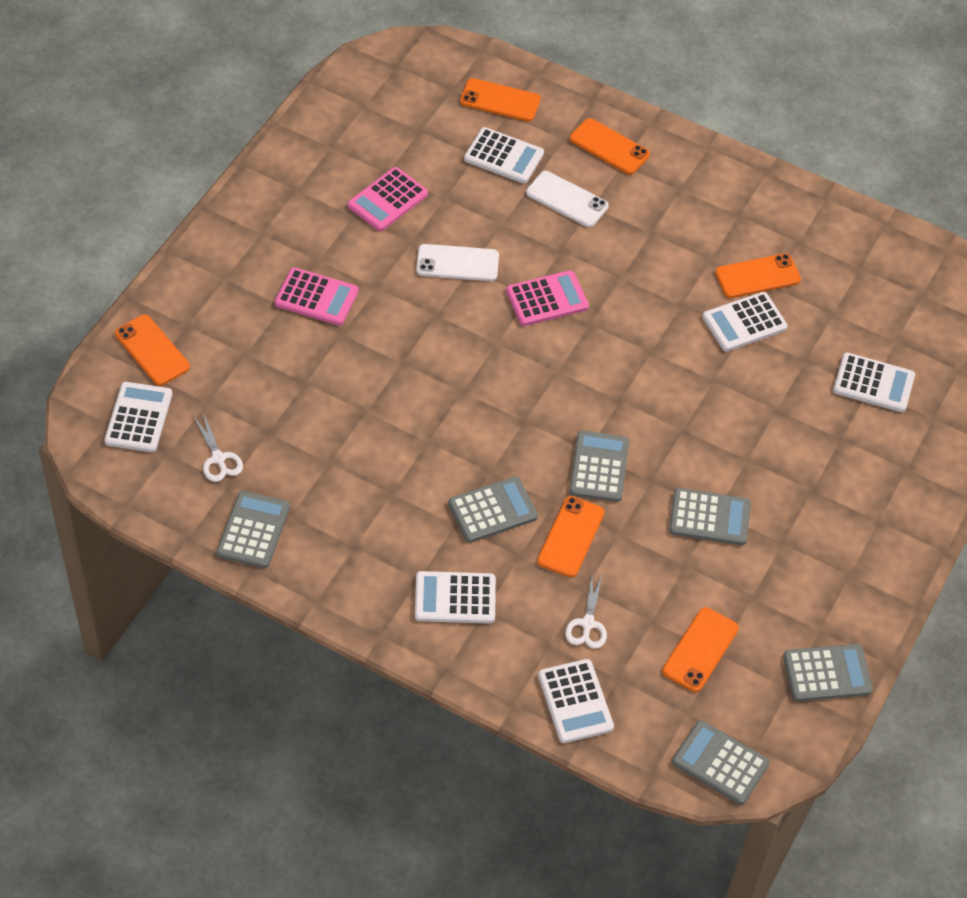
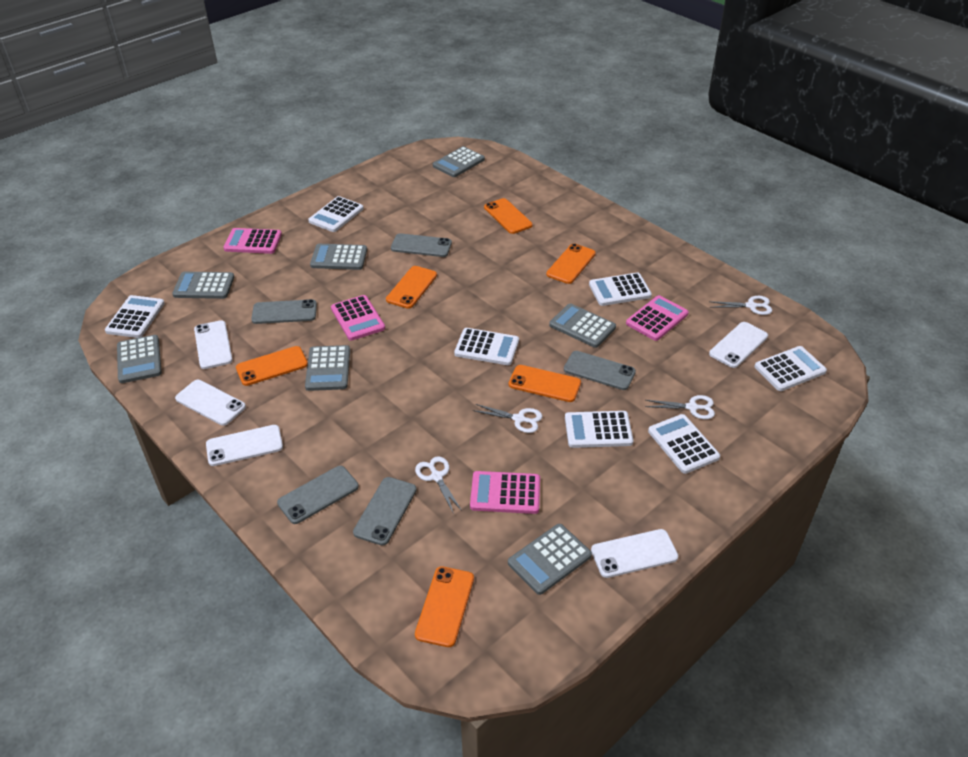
grey calculator: [217,491,290,568] [448,476,538,543] [569,430,629,502] [669,488,751,545] [672,720,770,805] [783,644,873,702] = 6 -> [117,335,162,383] [172,272,234,299] [305,345,350,391] [310,244,367,270] [433,146,485,177] [508,524,592,595] [549,304,616,348] = 7
grey phone: none = 0 -> [251,299,317,324] [277,466,359,524] [353,477,417,546] [391,233,452,257] [564,351,636,390] = 5
pink calculator: [275,267,358,326] [348,167,428,231] [506,270,589,326] = 3 -> [223,228,282,254] [331,295,385,341] [470,471,540,514] [626,295,689,341] = 4
white calculator: [104,382,172,452] [415,571,496,624] [464,127,544,183] [538,659,614,743] [703,292,788,351] [833,353,915,412] = 6 -> [105,295,165,338] [308,196,364,232] [454,328,519,365] [565,411,633,448] [589,273,652,306] [648,414,720,474] [754,346,827,391] = 7
white phone: [416,244,499,281] [526,171,609,227] = 2 -> [175,380,246,426] [194,320,233,369] [206,425,283,466] [591,529,678,578] [709,322,768,368] = 5
white scissors: [194,413,243,482] [565,573,607,649] = 2 -> [415,457,462,514] [473,404,542,433] [645,395,715,419] [710,296,772,315] = 4

